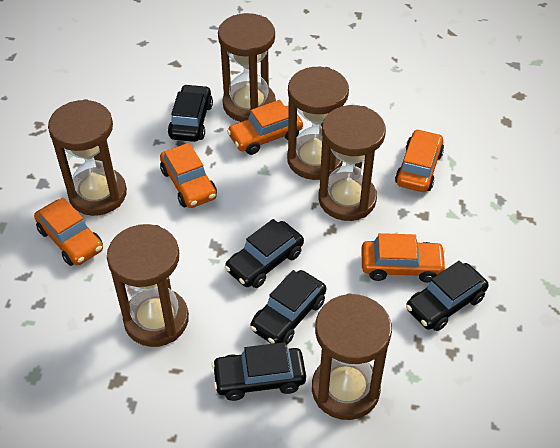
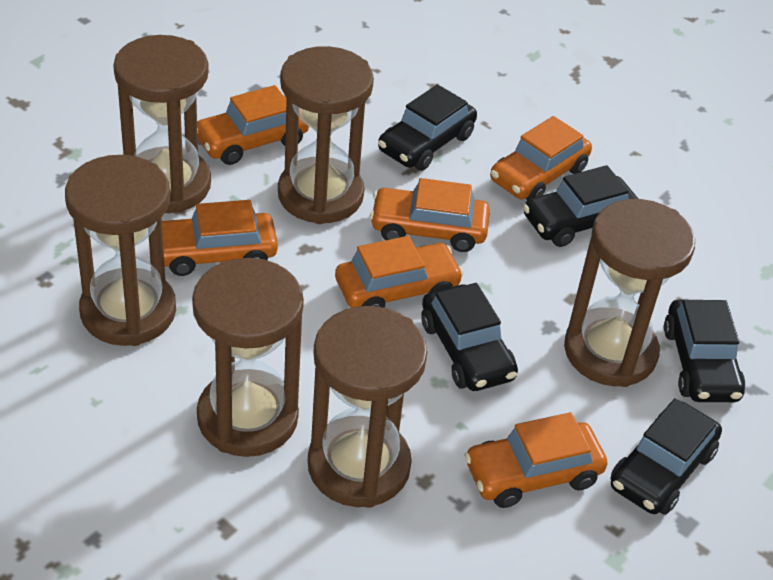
orange car: [34,197,103,266] [160,143,217,208] [227,100,303,155] [361,233,447,283] [395,129,444,192] = 5 -> [162,200,278,276] [197,85,309,165] [335,236,464,308] [370,178,490,252] [464,412,607,508] [490,116,592,200] = 6

